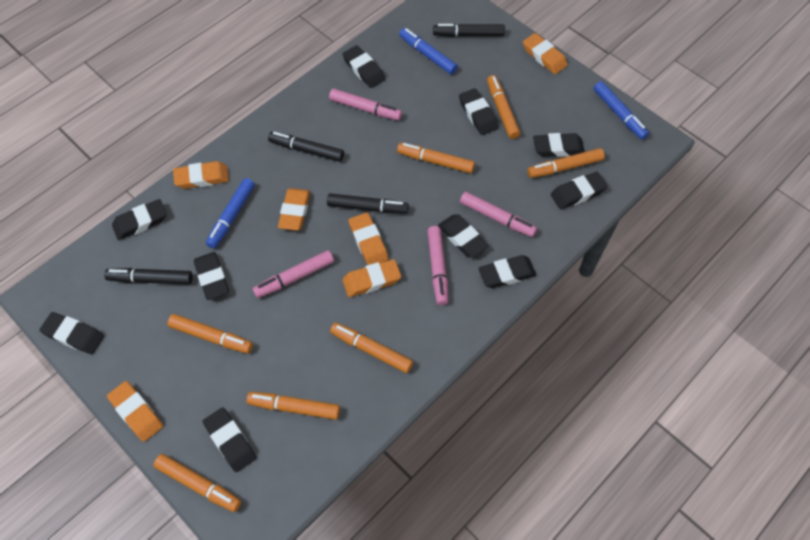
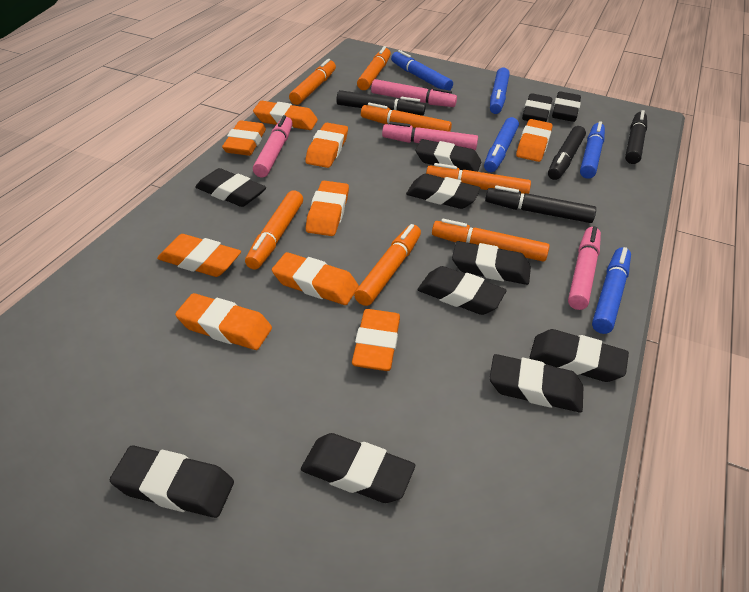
black eraser: [40,312,104,354] [112,199,167,240] [194,252,229,300] [203,407,256,472] [342,45,385,88] [438,214,488,258] [459,88,498,135] [478,255,536,288] [533,133,585,157] [551,172,608,209] = 10 -> [110,446,234,518] [195,168,266,207] [301,433,415,503] [406,174,481,209] [415,139,481,172] [417,266,507,315] [452,241,531,285] [489,354,583,412] [522,93,552,122] [530,329,629,382] [552,91,581,122] = 11
blue marker: [206,178,255,249] [399,28,458,75] [593,81,649,140] = 3 -> [391,50,453,91] [484,117,519,172] [490,68,510,114] [580,121,605,179] [592,247,631,334] = 5
orange eraser: [107,381,163,442] [173,161,229,189] [278,188,310,231] [342,259,401,297] [349,212,388,265] [523,33,567,74] = 6 -> [157,234,241,277] [175,293,272,350] [222,120,266,156] [253,101,318,130] [272,252,359,305] [305,123,348,168] [306,181,349,236] [352,309,400,371] [516,119,553,162] = 9

